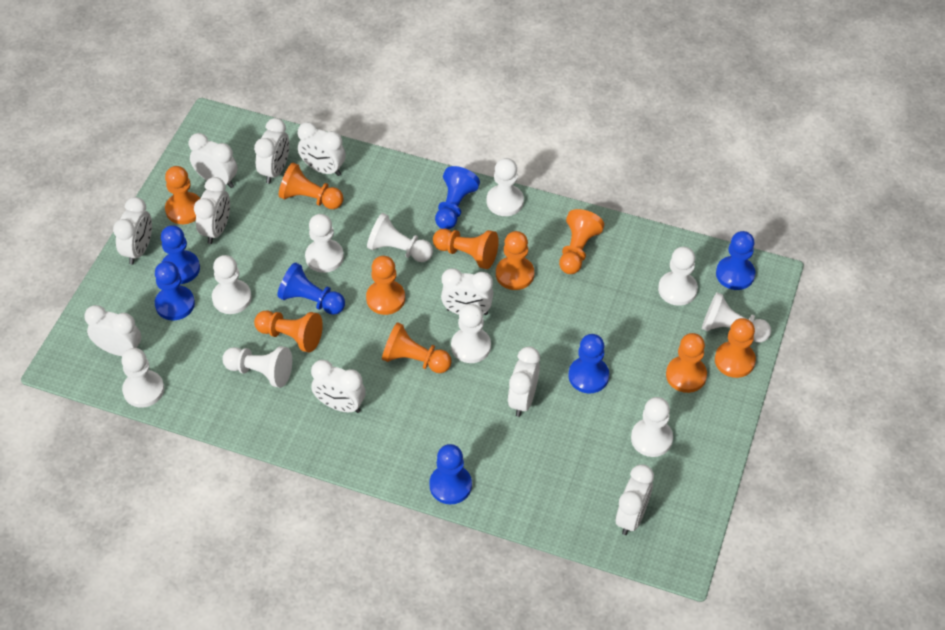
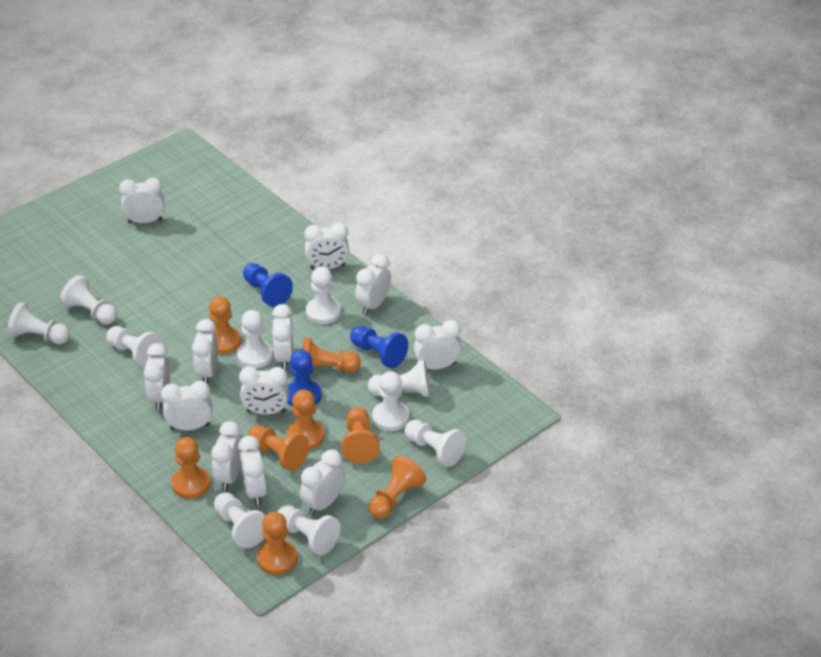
blue pawn: [155,261,195,320] [161,225,200,284] [277,262,345,315] [429,444,472,504] [435,166,480,230] [568,334,609,393] [716,231,755,290] = 7 -> [243,263,293,307] [287,350,322,406] [350,326,408,368] = 3
orange pawn: [165,166,201,224] [254,311,323,352] [279,162,344,209] [366,256,405,315] [382,322,452,373] [433,229,499,269] [496,231,534,290] [559,209,604,274] [666,333,707,393] [715,318,756,378] = 10 -> [171,437,211,499] [209,296,241,354] [248,425,309,471] [257,512,298,575] [287,390,325,450] [302,337,361,373] [341,407,380,464] [369,456,426,519] = 8
white clock: [84,305,141,356] [113,197,152,265] [189,133,238,188] [194,177,230,244] [254,118,289,184] [298,122,346,176] [311,360,366,413] [441,268,493,315] [508,346,540,417] [616,464,654,535] = 10 -> [119,178,164,223] [144,343,170,410] [161,381,212,430] [192,319,218,384] [211,421,242,491] [238,436,267,505] [239,366,289,415] [272,304,293,369] [300,449,345,515] [304,222,349,269] [355,254,391,315] [414,320,462,370] = 12

